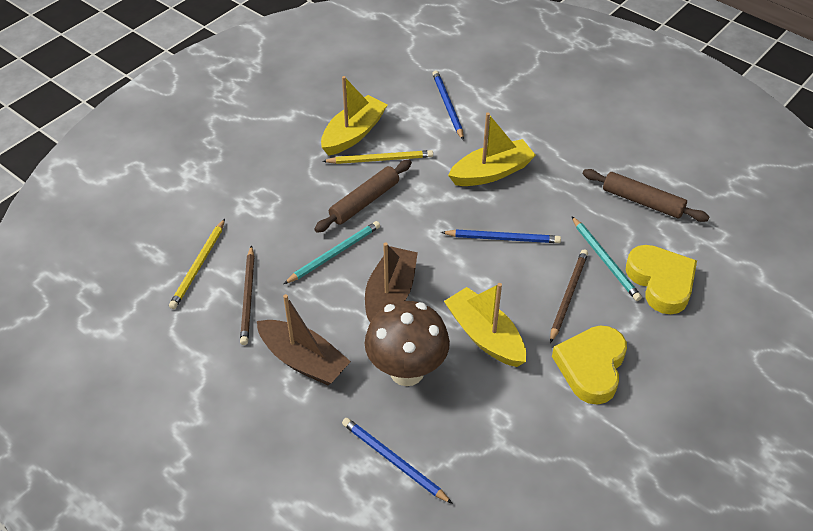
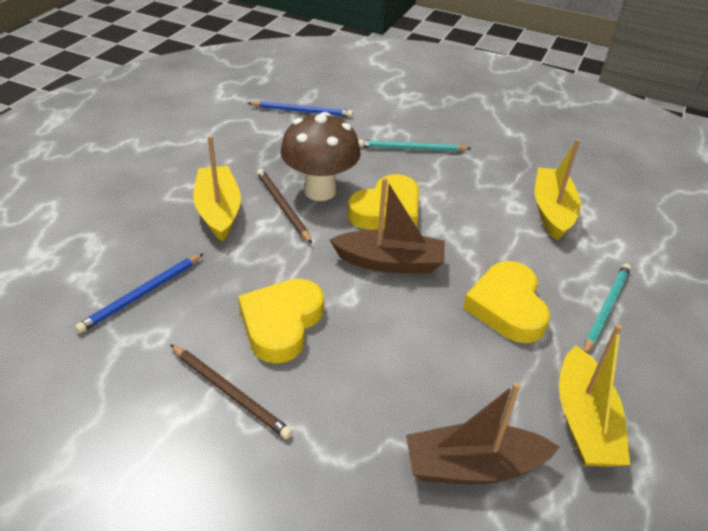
blue pencil: [342,418,453,504] [432,70,464,140] [441,229,561,243] = 3 -> [75,253,204,333] [248,101,353,117] = 2
brown rolling pin: [314,160,412,233] [583,169,709,222] = 2 -> none = 0
yellow heart: [552,325,627,405] [626,245,697,314] = 2 -> [238,279,324,364] [347,174,419,230] [463,261,550,343] = 3
yellow pencil: [169,219,225,309] [322,150,433,164] = 2 -> none = 0

